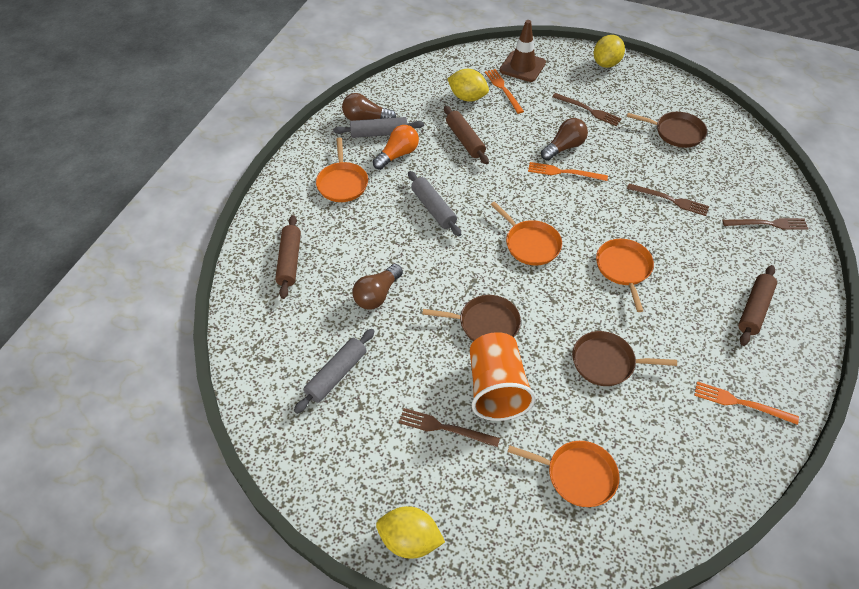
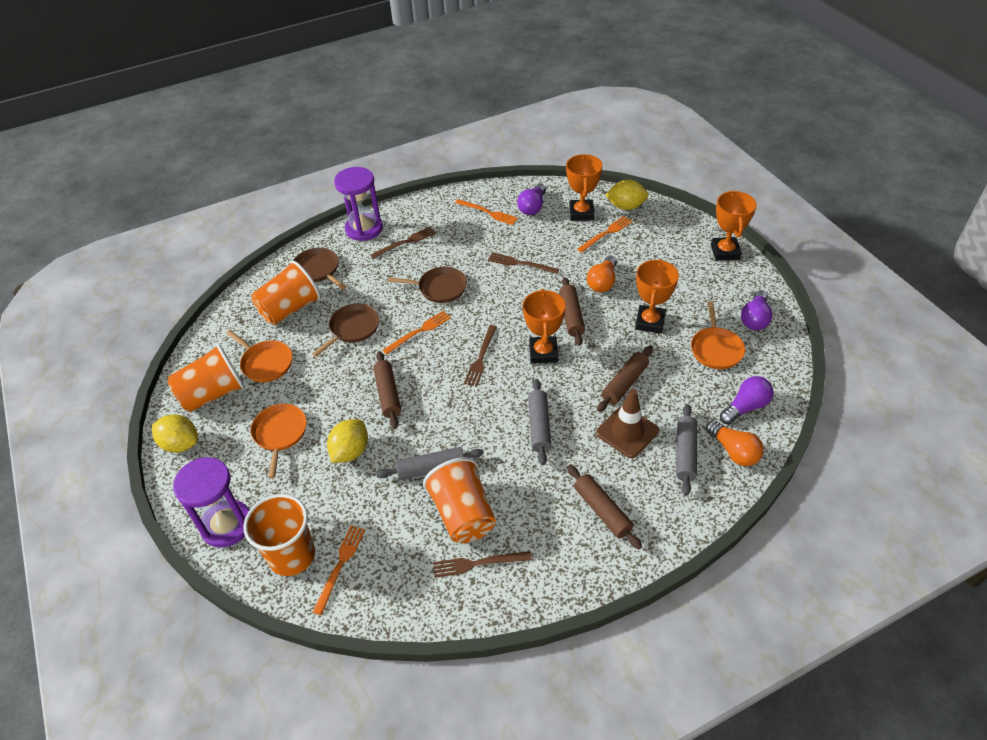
brown light bulb: [342,93,396,121] [352,264,403,310] [541,118,588,161] = 3 -> none = 0
brown rolling pin: [275,215,301,299] [444,106,489,164] [738,265,777,346] = 3 -> [373,351,401,429] [559,277,585,346] [567,465,642,549] [597,346,653,412] = 4
orange cup: [470,332,536,421] = 1 -> [167,344,245,412] [243,494,315,576] [251,261,321,325] [423,457,496,543] = 4
orange fork: [485,69,524,114] [528,162,608,181] [694,382,799,425] = 3 -> [313,525,365,615] [383,311,451,354] [455,199,518,225] [577,216,633,252] = 4
orange light bulb: [373,125,419,170] = 1 -> [587,256,617,292] [706,420,764,466] = 2
orange pan: [316,138,368,202] [490,201,562,266] [508,441,620,507] [596,239,654,312] = 4 -> [226,330,293,382] [250,404,307,479] [691,301,745,369] = 3
orange trophy: none = 0 -> [523,289,566,364] [566,154,603,221] [635,259,679,334] [711,191,757,261] = 4
purple hourglass: none = 0 -> [173,457,249,548] [334,167,383,241] = 2
purple light bulb: none = 0 -> [517,184,546,215] [720,376,774,425] [741,290,772,330] = 3

